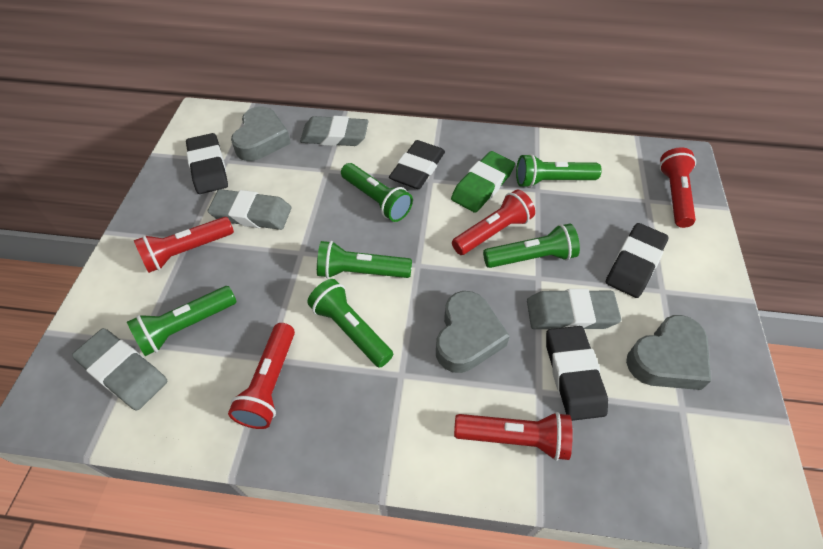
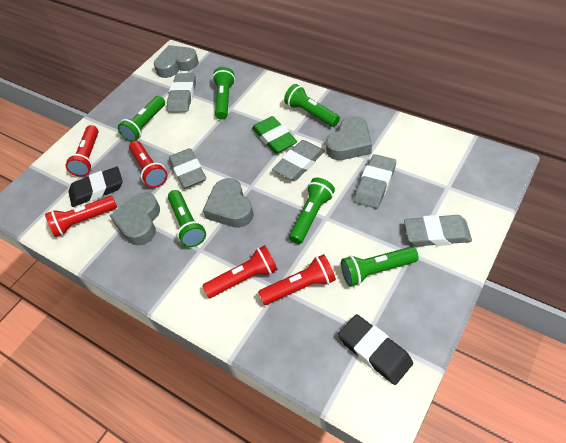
black eraser: [186,133,228,194] [389,140,445,189] [546,326,608,421] [606,223,669,298] = 4 -> [68,166,123,207] [338,314,413,385] = 2
grey eraser: [72,328,167,410] [208,189,291,230] [300,116,368,146] [527,289,621,329] = 4 -> [167,73,196,112] [169,148,206,189] [272,140,325,181] [354,154,396,209] [404,215,472,246] = 5
grey heart: [231,106,291,161] [436,291,510,373] [626,315,711,390] = 3 -> [109,192,160,246] [154,45,199,78] [203,178,254,228] [326,116,372,160] = 4

